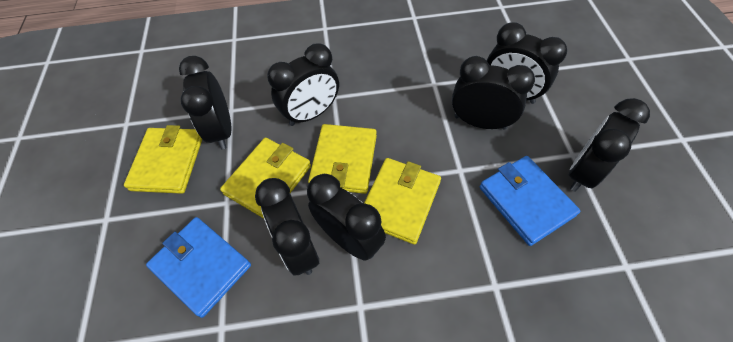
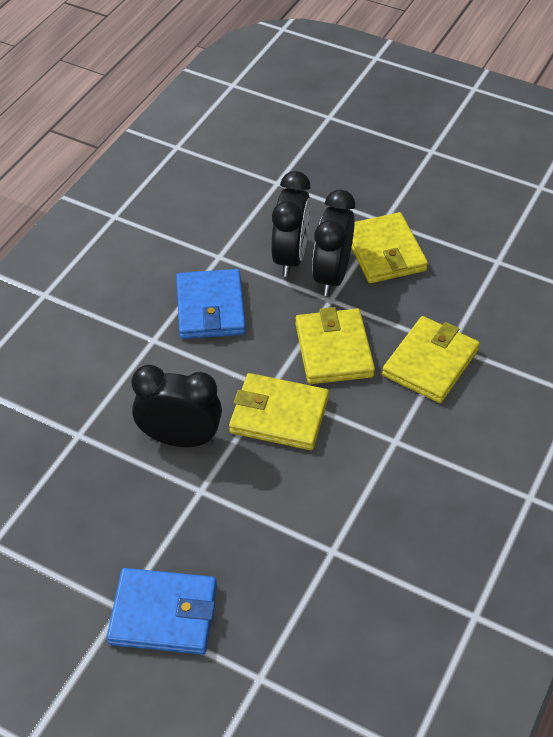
black clock: [179,56,231,150] [255,178,319,276] [267,43,339,126] [307,174,386,261] [452,56,535,130] [487,22,567,104] [569,98,650,192] = 7 -> [131,365,222,447] [271,171,311,277] [312,190,355,296] = 3

